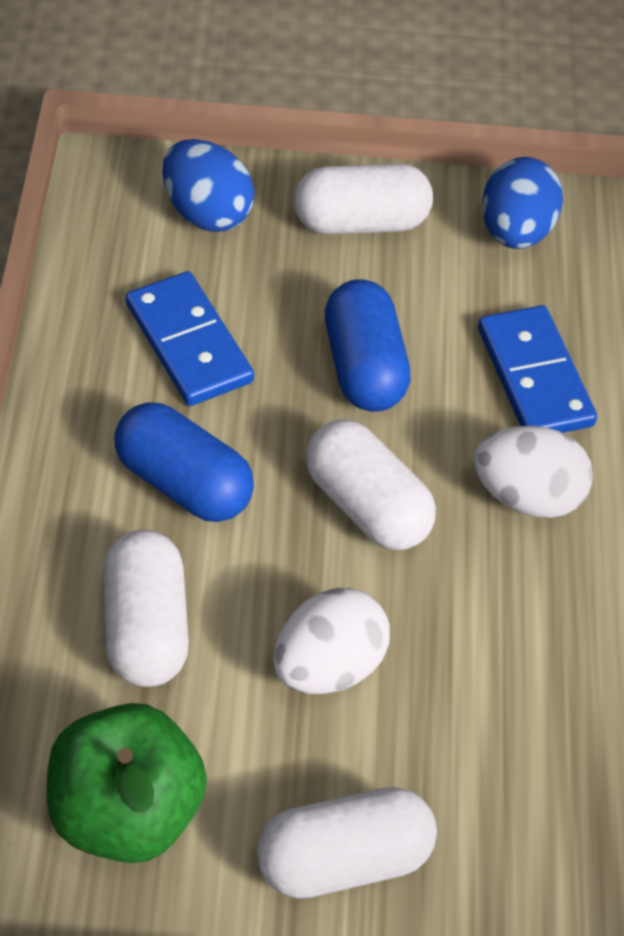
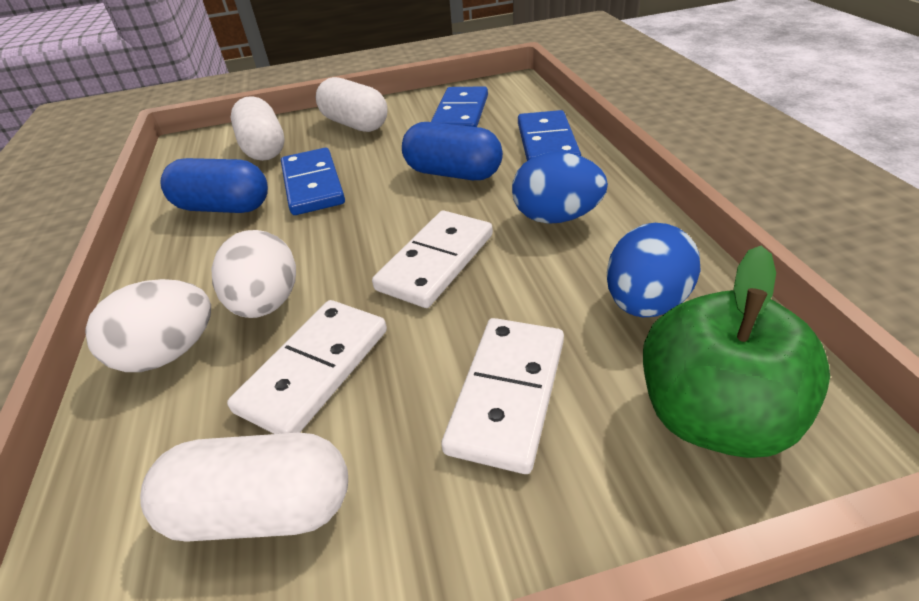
blue domino: [126,271,254,406] [478,305,597,433] = 2 -> [281,148,345,215] [431,86,488,127] [518,110,581,161] = 3
white capsule: [103,530,189,687] [257,787,437,899] [294,164,433,234] [306,419,436,550] = 4 -> [140,433,348,542] [230,96,284,161] [316,77,388,132] = 3
white domino: none = 0 -> [227,300,387,434] [372,211,493,308] [441,318,564,474] = 3

